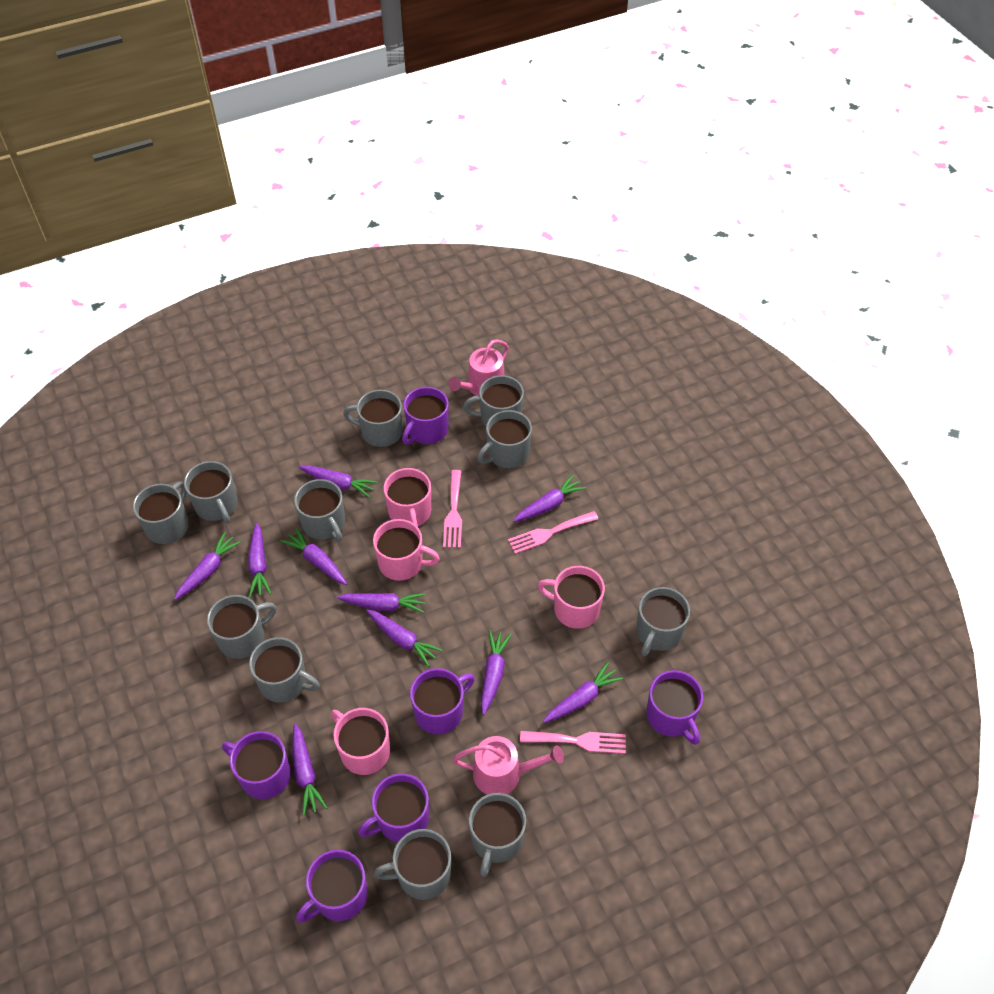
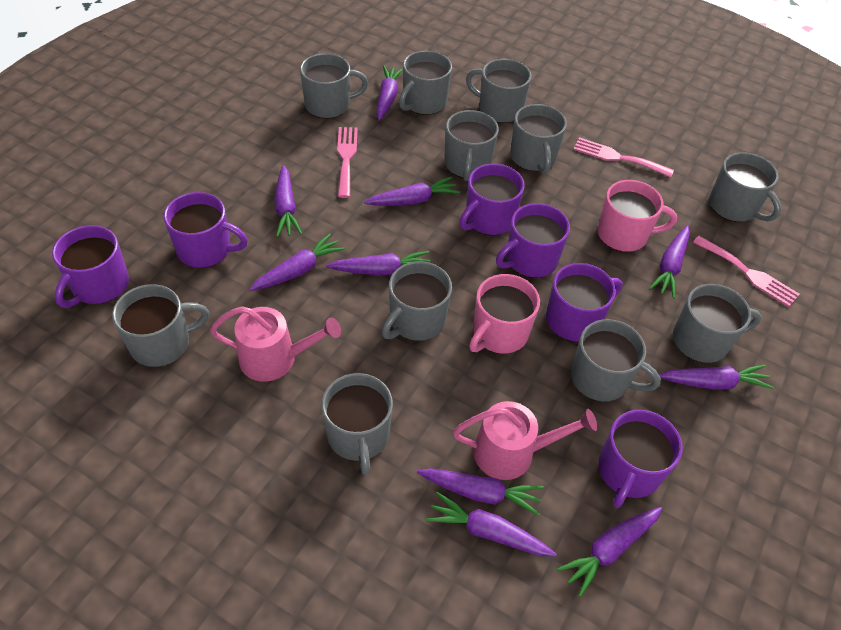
pink mug: [331,708,390,775] [373,519,440,581] [383,468,431,527] [537,566,605,629] = 4 -> [469,274,540,354] [597,180,677,252] = 2

